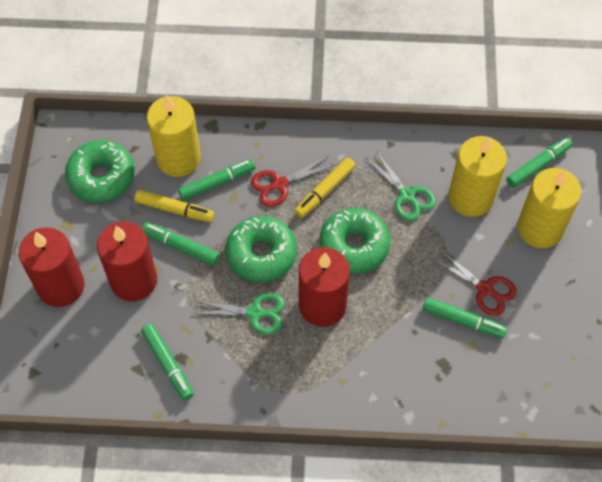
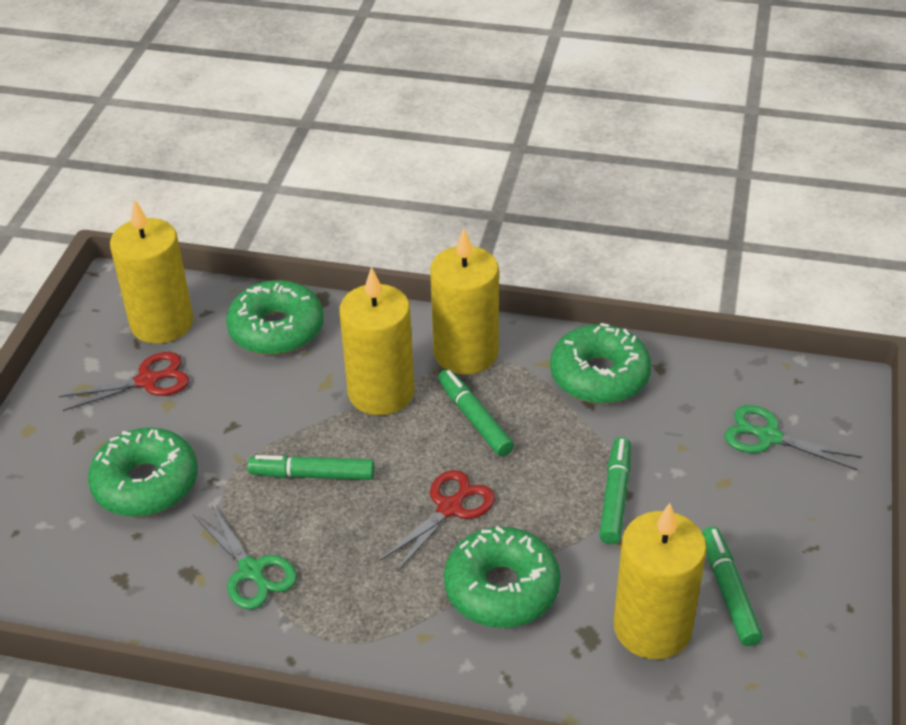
green donut: [65,140,135,202] [226,216,297,282] [319,208,391,274] = 3 -> [88,428,198,517] [226,280,324,355] [444,526,560,628] [550,323,652,404] = 4
green marker: [141,324,194,400] [142,222,219,265] [178,159,255,200] [422,297,508,338] [506,137,572,188] = 5 -> [247,455,374,480] [438,369,514,456] [599,437,631,544] [702,527,763,646] = 4
red candle: [19,227,84,307] [97,221,157,301] [299,247,350,327] = 3 -> none = 0
yellow candle: [147,95,201,177] [449,136,507,217] [517,168,582,248] = 3 -> [110,199,193,344] [340,267,414,415] [430,228,499,375] [614,503,707,659] = 4
yellow marker: [135,190,214,222] [295,158,356,218] = 2 -> none = 0

